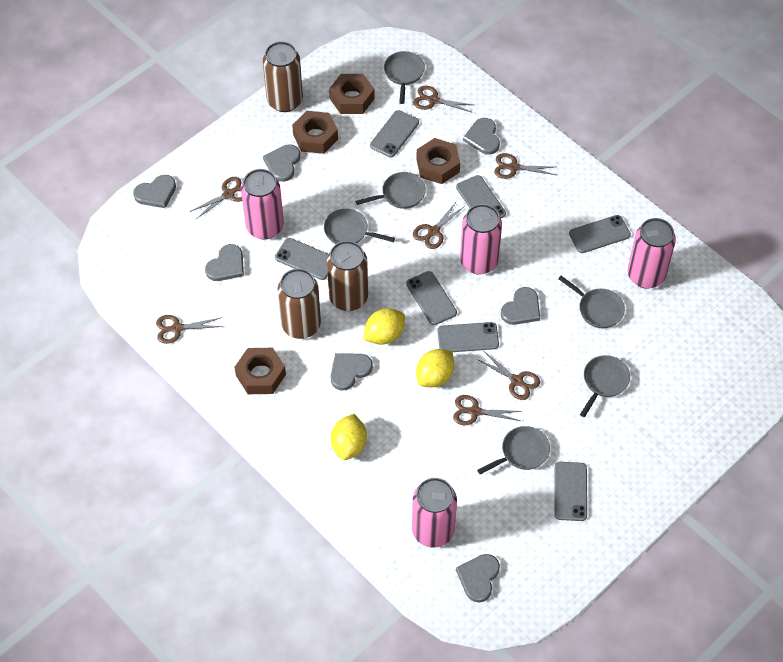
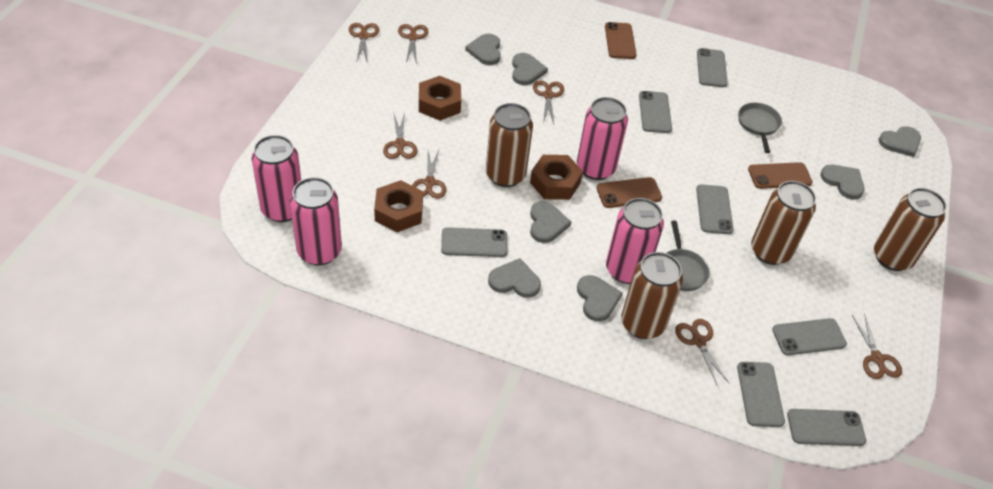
brown can: [263,41,303,112] [278,269,321,339] [327,241,368,311] = 3 -> [486,103,533,187] [621,252,683,339] [751,181,816,265] [874,188,947,271] = 4
brown nut: [234,348,286,394] [292,111,338,154] [329,74,374,114] [416,138,460,184] = 4 -> [374,180,423,232] [419,76,461,121] [530,155,583,200] = 3
brown phone: none = 0 -> [596,177,662,208] [605,22,637,59] [748,162,813,189] = 3
grey pan: [324,209,395,244] [355,172,426,209] [384,51,425,104] [477,426,550,474] [558,276,625,328] [580,355,630,417] = 6 -> [667,220,710,291] [738,103,782,153] = 2
yellow lemon: [331,414,367,460] [363,308,405,345] [416,349,454,387] = 3 -> none = 0

